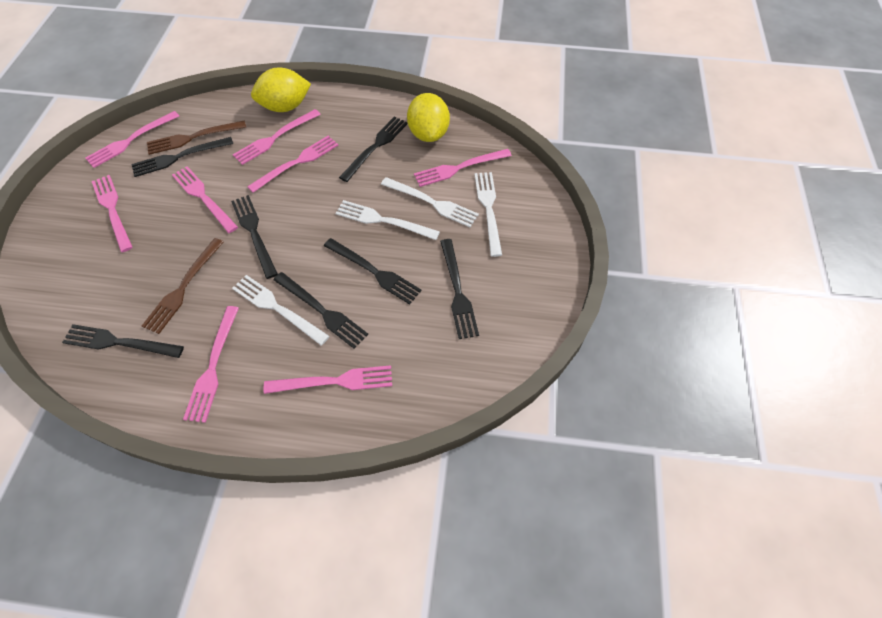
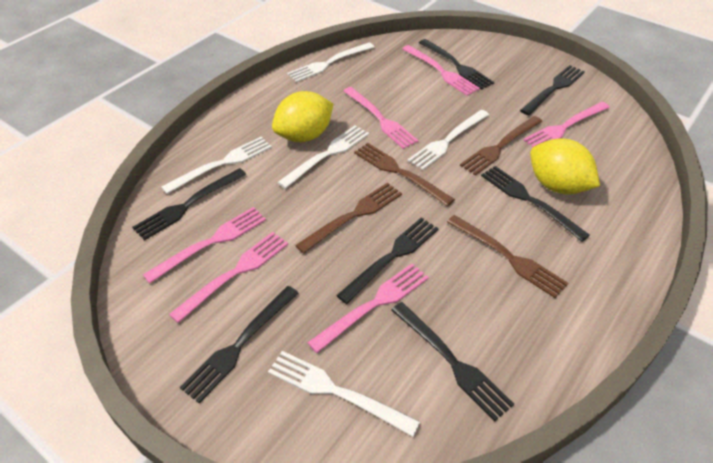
brown fork: [142,238,224,334] [147,120,246,155] = 2 -> [295,182,402,254] [354,143,455,207] [447,215,568,298] [460,116,542,175] = 4
pink fork: [85,111,180,168] [92,175,133,252] [172,166,238,233] [183,306,239,423] [233,109,321,165] [247,136,339,193] [264,365,392,394] [414,149,512,187] = 8 -> [143,207,266,283] [169,232,288,323] [307,263,429,353] [344,87,418,149] [402,45,480,96] [523,102,610,147] = 6
white fork: [232,275,329,345] [336,200,440,240] [381,177,479,227] [474,172,502,257] = 4 -> [162,137,272,194] [268,351,420,437] [277,125,369,189] [287,42,374,82] [408,110,489,170] = 5

